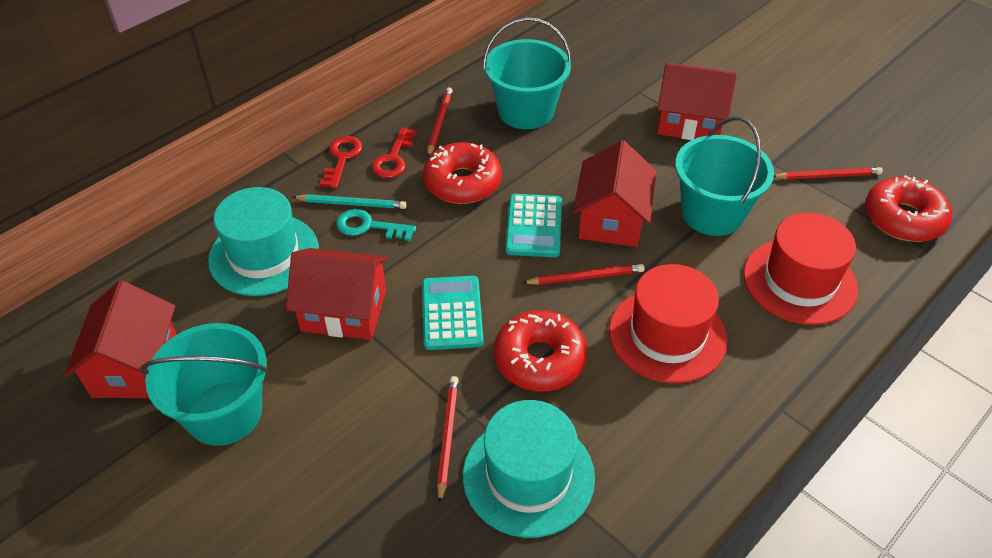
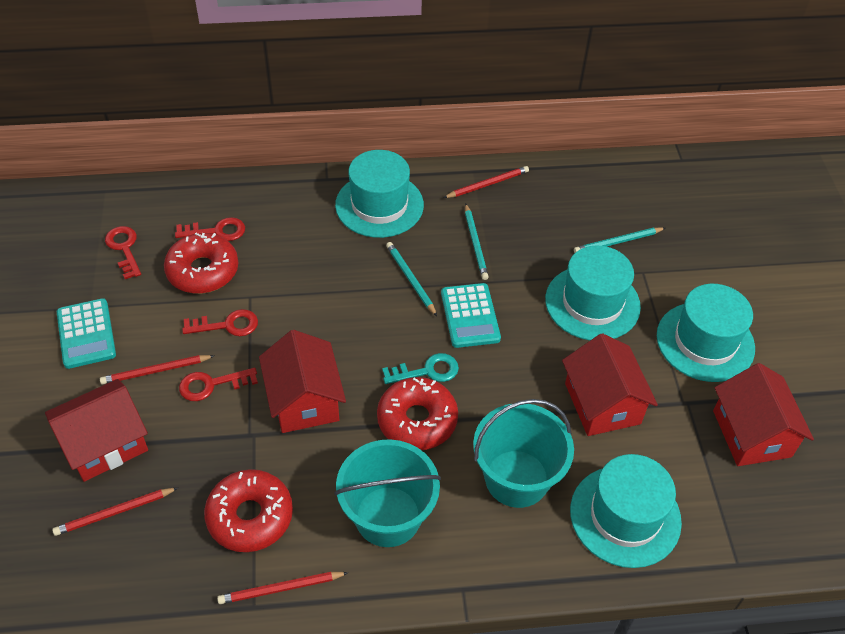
red hat: [609,264,727,383] [743,213,858,325] = 2 -> none = 0
red key: [320,136,363,188] [372,127,417,178] = 2 -> [105,226,141,279] [175,217,245,241] [179,368,258,401] [182,309,258,336] = 4
turquoise bucket: [142,323,268,446] [483,17,572,129] [675,117,774,236] = 3 -> [334,439,441,547] [473,399,574,508] = 2
turquoise hat: [208,187,319,296] [463,400,595,538] = 2 -> [335,150,424,238] [545,245,641,340] [570,454,682,568] [657,284,755,382] = 4
turquoise pencil: [293,194,406,209] = 1 -> [386,242,437,316] [465,203,489,280] [574,227,665,253] = 3

